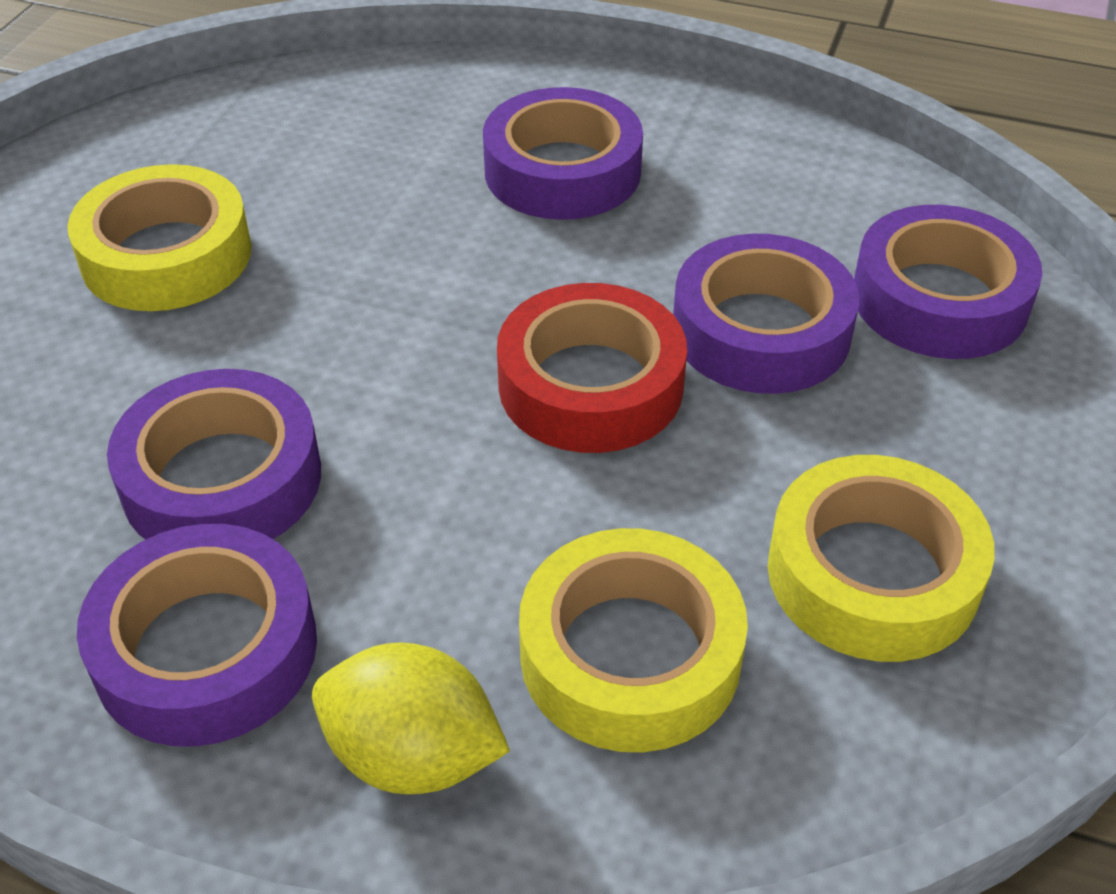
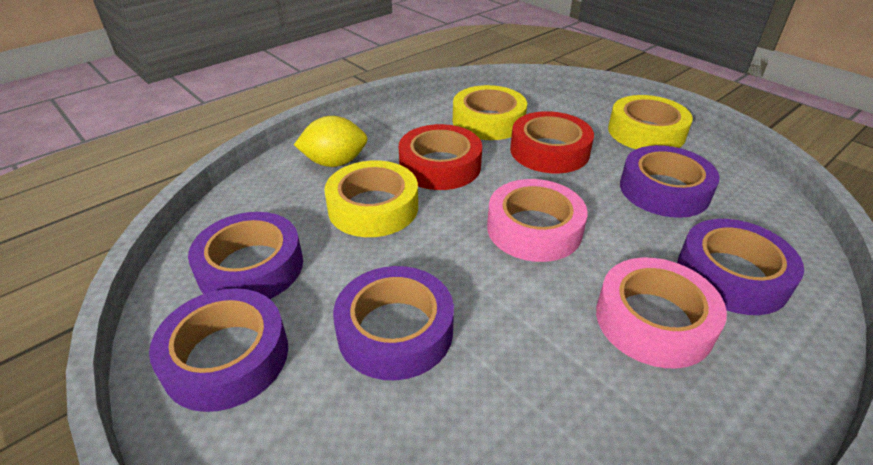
pink tape: none = 0 -> [487,179,588,262] [596,257,727,369] = 2
red tape: [497,283,687,453] = 1 -> [399,124,482,190] [510,111,594,174] = 2

